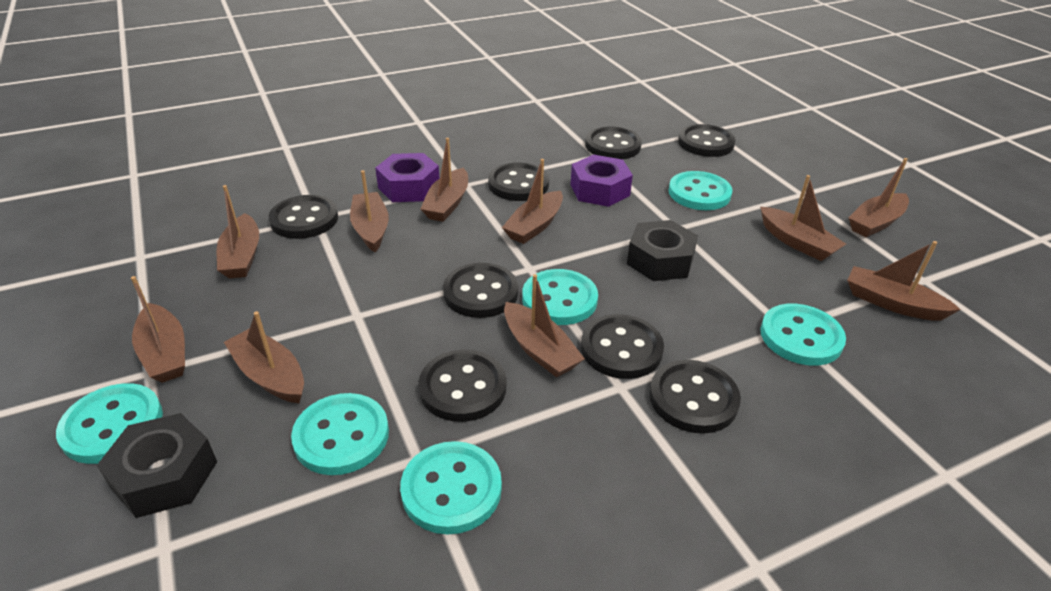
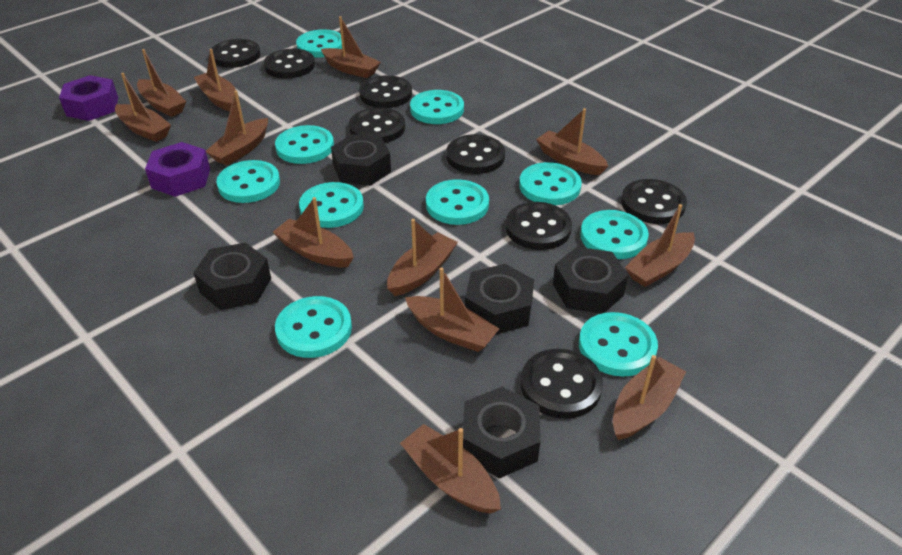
black nut: [97,413,217,518] [627,220,698,281] = 2 -> [193,242,271,310] [331,134,391,186] [463,387,540,478] [465,264,534,335] [553,247,628,314] = 5
brown boat: [131,276,185,383] [217,185,259,279] [224,311,304,403] [350,170,389,252] [421,138,468,222] [502,159,563,244] [504,274,585,378] [760,175,846,261] [847,241,961,321] [849,158,909,237] = 10 -> [115,73,171,142] [137,49,186,117] [194,49,236,112] [206,91,268,166] [273,197,354,267] [321,16,381,78] [387,219,458,296] [400,424,501,514] [405,267,499,352] [536,108,608,175] [613,355,686,440] [625,204,695,287] = 12
turquoise button: [56,383,163,464] [291,393,389,475] [400,441,502,535] [522,269,598,325] [669,171,732,210] [760,304,846,366] = 6 -> [216,160,280,203] [275,125,334,164] [275,296,352,358] [296,29,342,57] [299,182,364,228] [410,90,464,124] [426,179,489,225] [519,162,582,205] [579,312,658,377] [580,210,649,259] = 10

